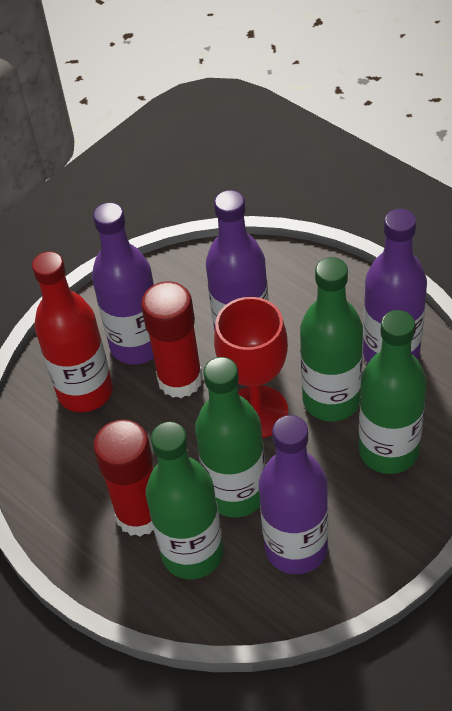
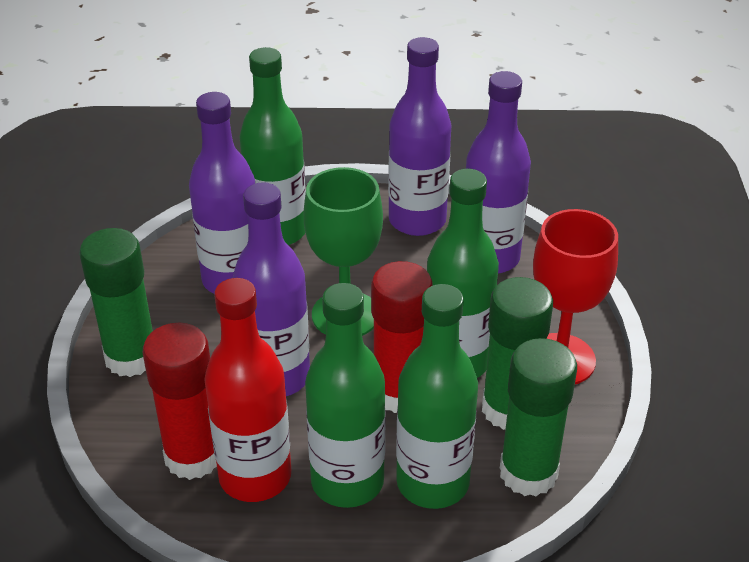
green glue stick: none = 0 -> [79,228,153,377] [482,277,553,430] [500,338,577,496] = 3
green goblet: none = 0 -> [304,167,383,336] = 1

